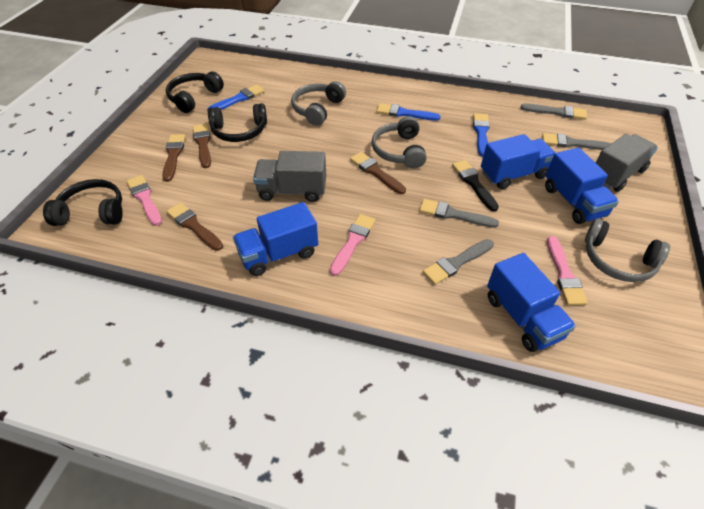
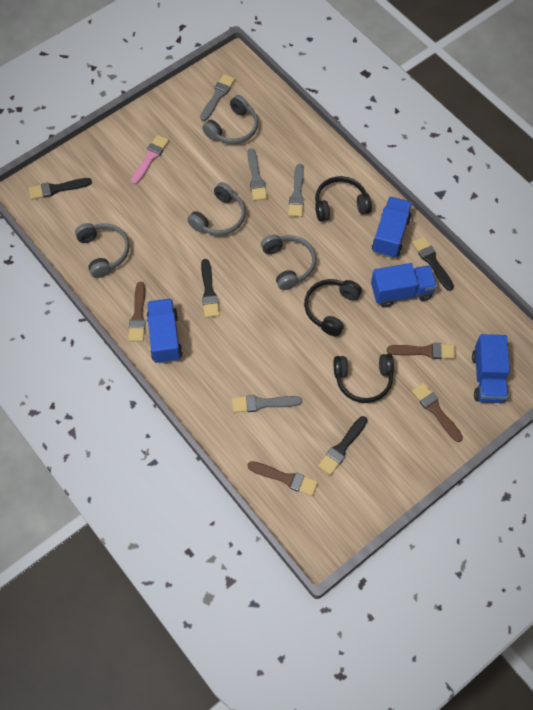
black brush: [452,160,499,211] = 1 -> [28,178,92,200] [201,259,220,318] [318,416,368,475] [412,236,454,291] = 4
blue brush: [207,85,264,111] [376,103,441,121] [473,113,490,157] = 3 -> none = 0
grey headphones: [291,81,346,126] [372,116,427,169] [585,219,670,282] = 3 -> [75,223,129,278] [187,182,245,235] [202,95,258,144] [261,235,316,290] = 4
grey truck: [253,151,326,202] [596,134,658,192] = 2 -> none = 0
pink brush: [127,175,162,226] [330,214,376,276] [547,236,588,305] = 3 -> [131,135,169,185] = 1

